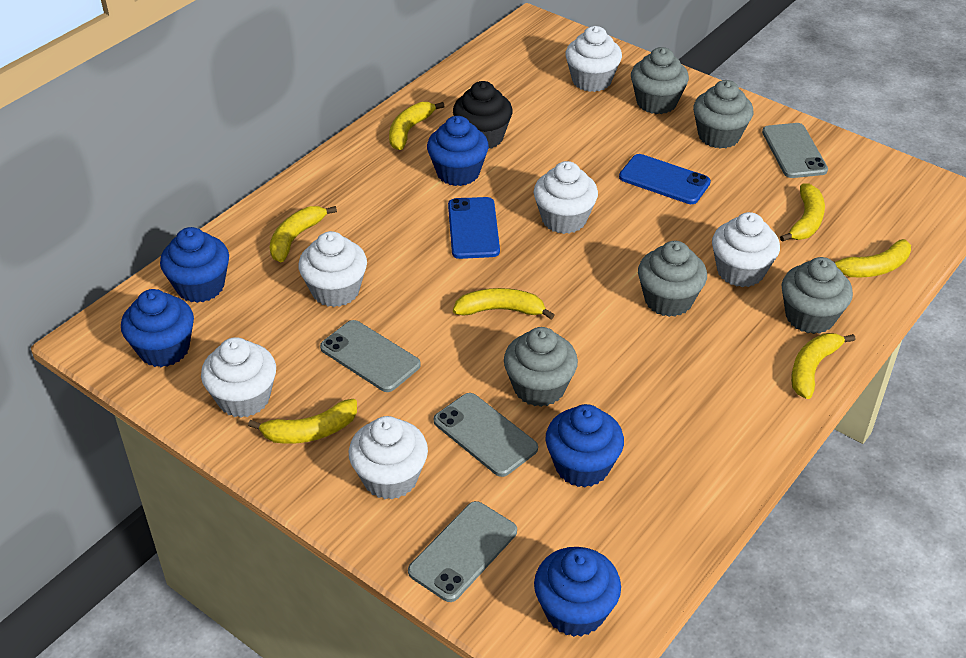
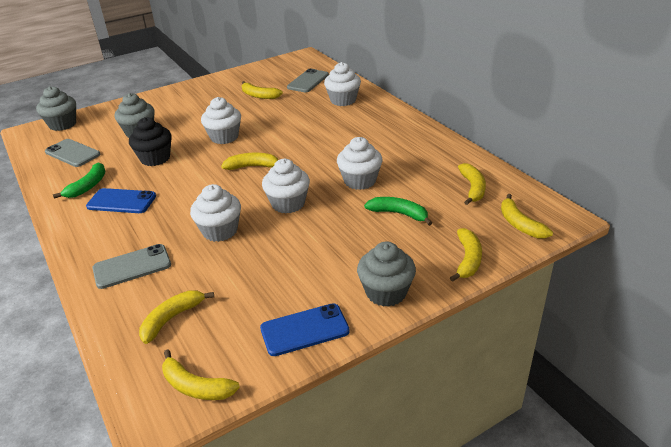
blue cupcake: [121,289,194,367] [160,227,229,303] [427,116,489,186] [534,547,621,637] [546,404,624,487] = 5 -> none = 0
green banana: none = 0 -> [53,162,106,199] [364,197,432,226] = 2
grey cupcake: [504,327,578,407] [631,47,689,114] [638,241,707,317] [693,80,753,149] [782,257,853,334] = 5 -> [36,86,76,131] [115,93,155,138] [357,241,416,307] = 3
grey phone: [320,320,421,392] [408,501,517,602] [434,393,538,477] [762,123,828,178] = 4 -> [45,139,100,167] [92,244,171,289] [287,69,329,92] = 3
white cupcake: [201,337,276,418] [298,231,367,307] [349,416,428,500] [534,161,598,234] [566,26,622,92] [712,212,780,287] = 6 -> [190,184,241,242] [201,97,241,144] [262,159,310,213] [324,62,361,106] [337,137,383,190] = 5

